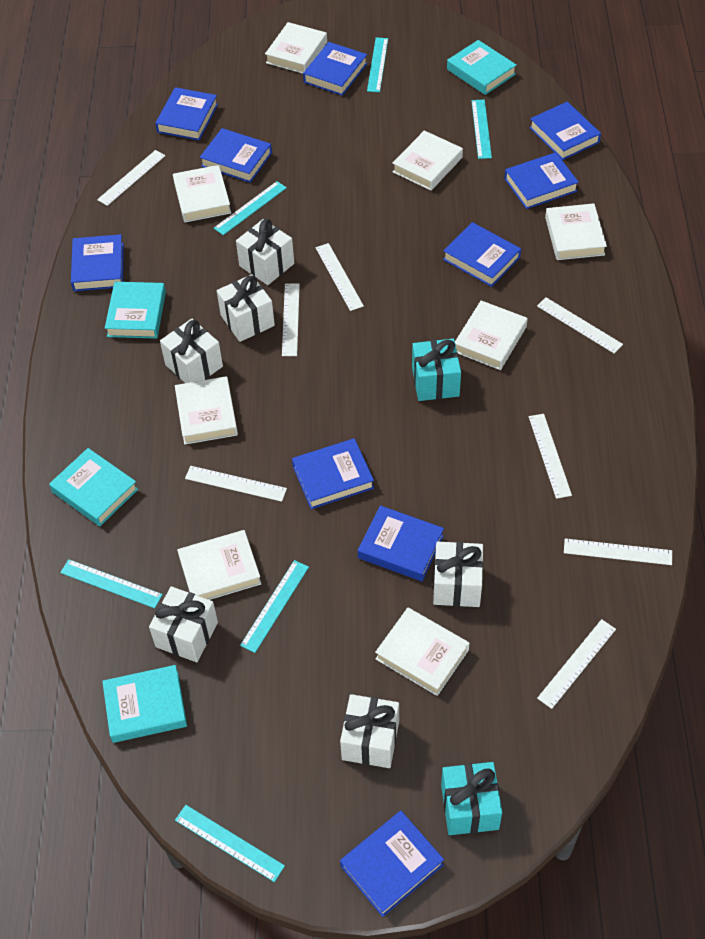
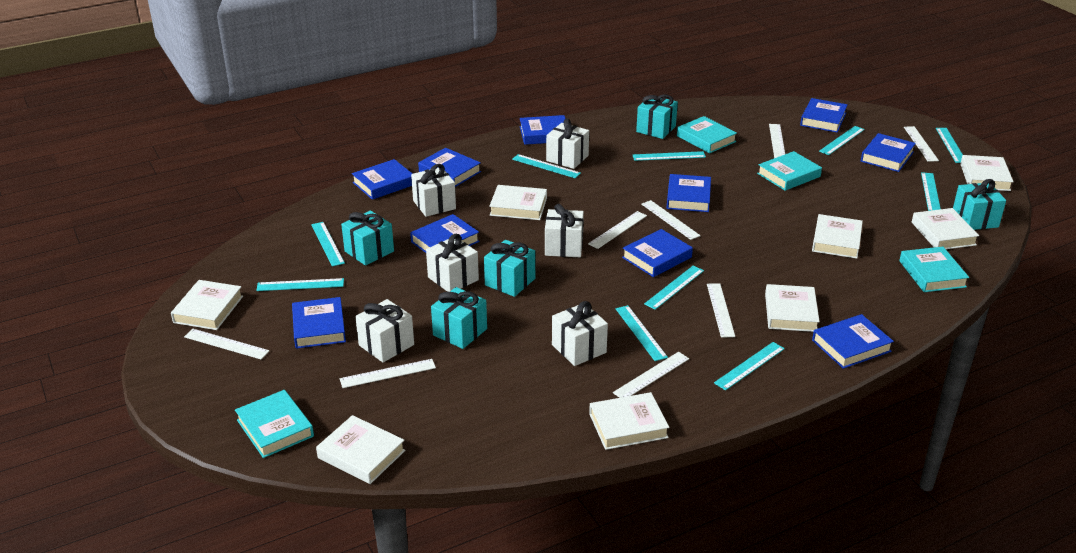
turquoise gift: [412,339,461,401] [441,762,502,835] = 2 -> [341,210,394,265] [431,287,487,349] [484,240,535,297] [636,95,678,139] [953,179,1006,230] = 5
turquoise ruler: [60,559,163,608] [175,805,285,882] [214,181,287,235] [240,560,309,653] [367,38,388,92] [471,100,492,159] = 6 -> [256,278,344,291] [311,222,345,267] [512,154,581,178] [616,305,668,361] [633,151,706,161] [644,266,704,310] [714,342,785,390] [819,126,865,155] [921,172,941,211] [936,128,963,163] = 10

